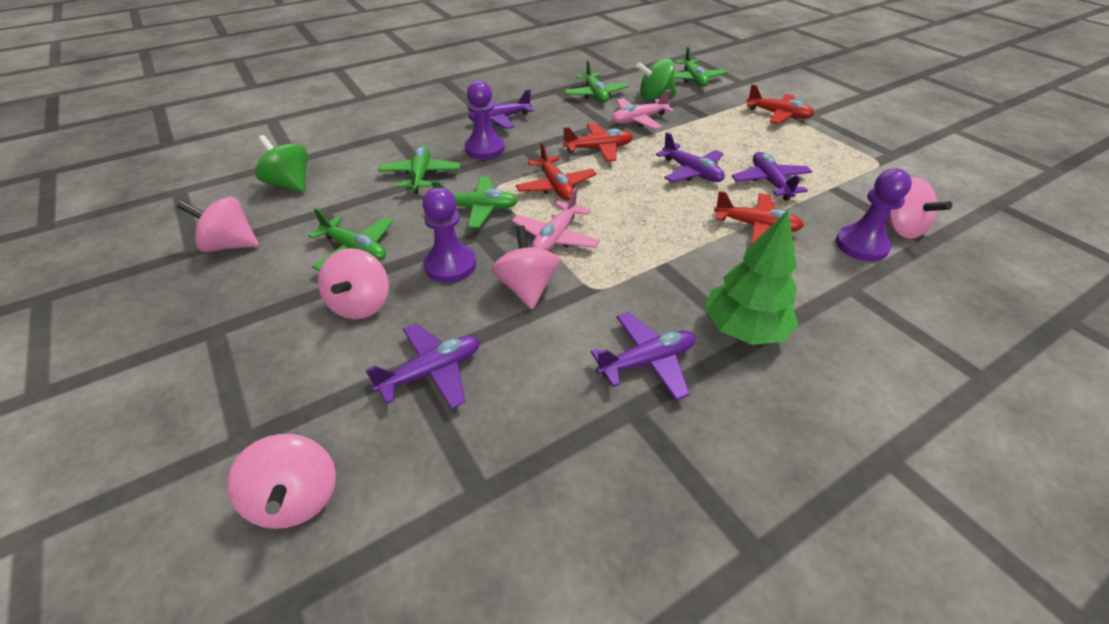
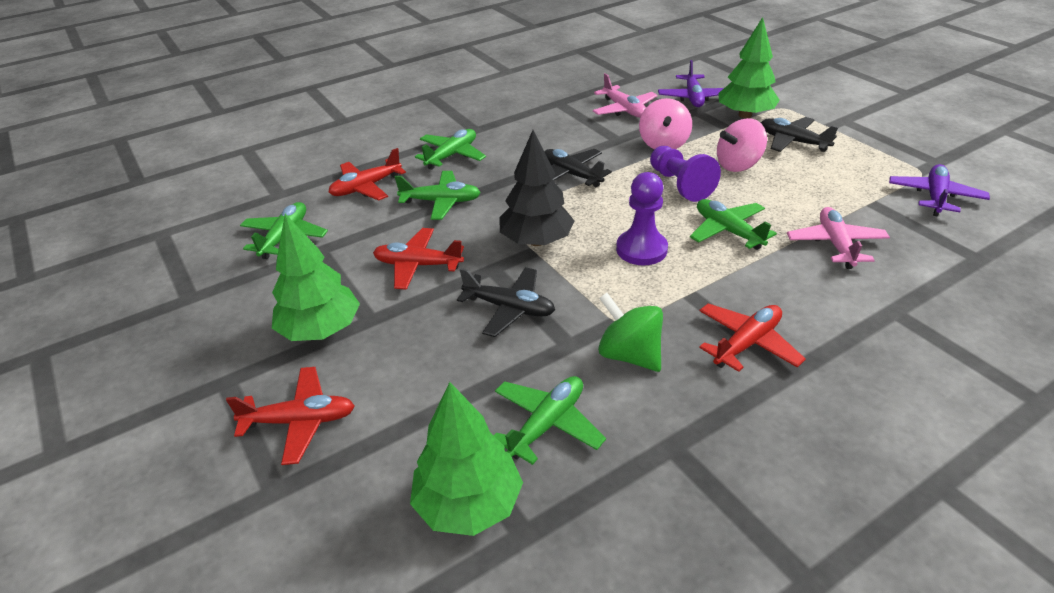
black plane: none = 0 -> [457,267,555,337] [544,149,612,187] [761,117,838,152] = 3
black tree: none = 0 -> [499,130,574,246] = 1
green spinning top: [255,135,308,193] [636,58,676,100] = 2 -> [598,293,663,372] = 1
green tree: [705,210,799,345] = 1 -> [272,214,360,341] [410,382,523,536] [718,17,780,119] = 3
pink spinning top: [177,197,259,252] [227,434,336,529] [318,248,389,319] [492,225,560,309] [887,177,952,239] = 5 -> [639,98,692,149] [717,118,767,172] = 2
purple pawn: [422,187,476,283] [464,80,505,159] [836,169,912,261] = 3 -> [616,172,668,265] [650,146,721,202] = 2
purple plane: [365,323,480,409] [468,89,534,129] [591,312,695,401] [656,132,725,182] [732,152,812,201] = 5 -> [658,60,724,107] [889,164,990,216] = 2

